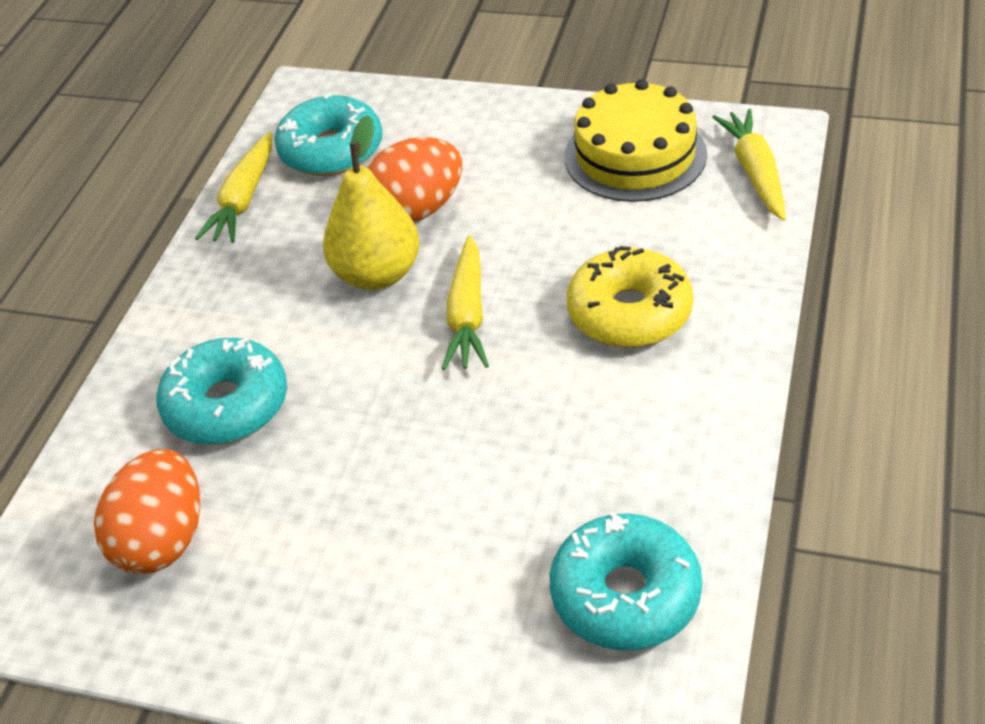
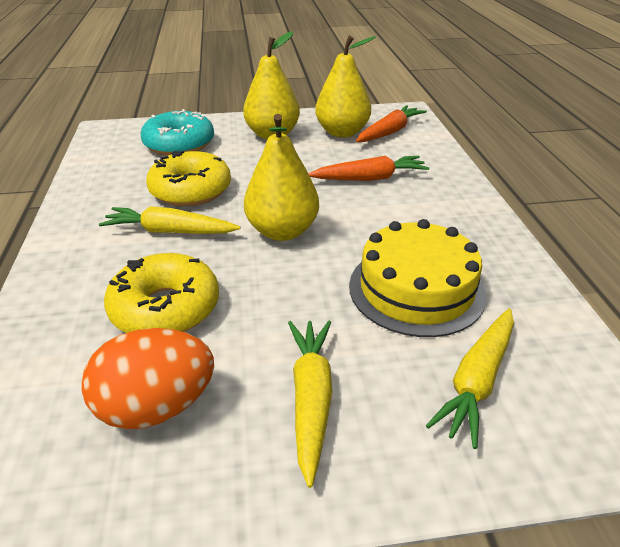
orange carrot: none = 0 -> [309,156,429,181] [356,105,427,142] = 2
orange egg: [94,449,200,574] [368,137,462,222] = 2 -> [81,328,214,429] = 1
turquoise donut: [157,337,287,445] [275,92,382,176] [550,512,702,650] = 3 -> [141,109,214,156] = 1
yellow donut: [567,246,693,348] = 1 -> [104,253,219,333] [146,151,231,206] = 2
yellow pear: [323,115,420,290] = 1 -> [243,31,300,139] [244,114,319,241] [315,36,376,138] = 3

